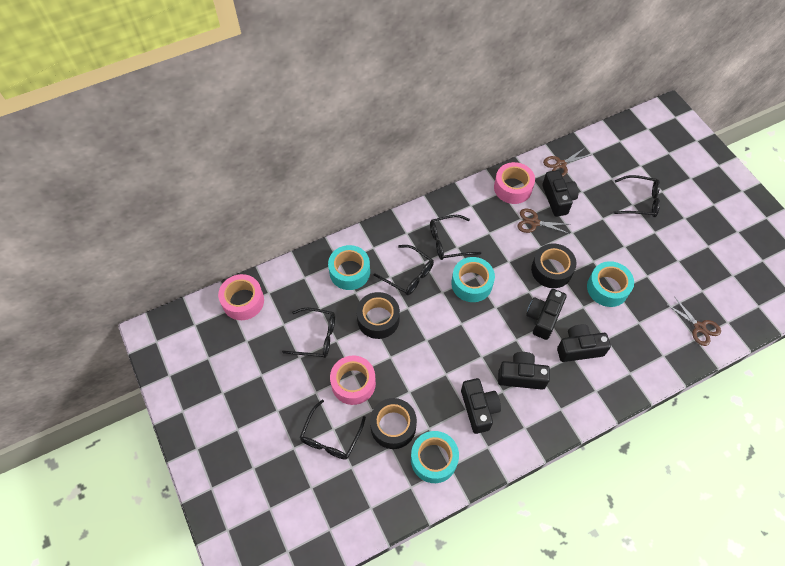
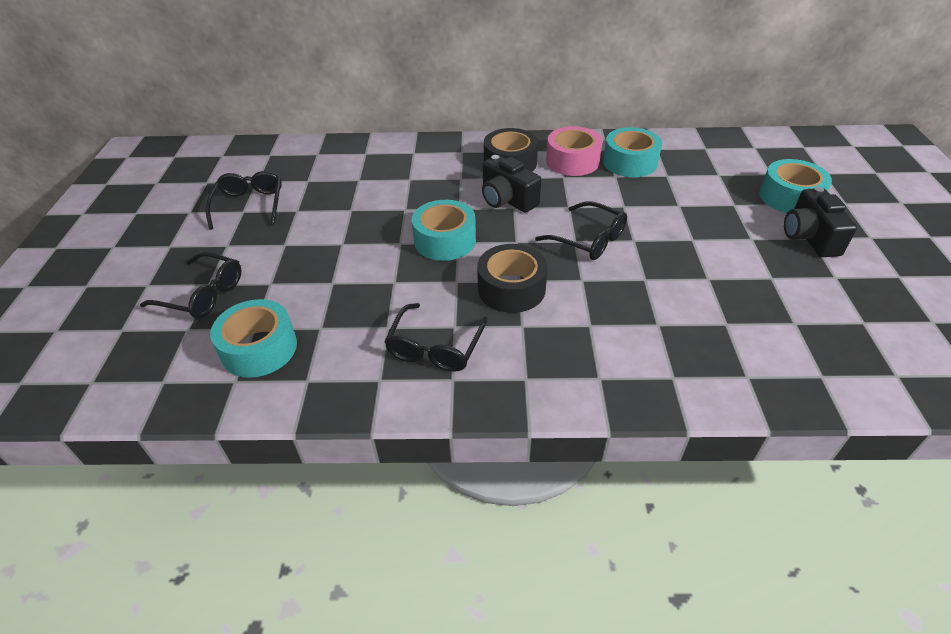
black camera: [461,378,501,434] [498,352,550,390] [526,289,566,340] [542,170,578,217] [557,324,611,362] = 5 -> [482,155,541,213] [784,187,857,257] = 2
black glasses: [282,308,335,358] [299,399,366,460] [373,245,434,295] [430,215,481,260] [613,175,660,217] = 5 -> [140,252,241,318] [206,171,282,230] [384,303,488,372] [535,201,627,260] = 4
black tape: [357,292,400,339] [370,398,417,449] [531,243,576,288] = 3 -> [477,244,548,313] [484,128,538,172] = 2
brown scissors: [517,209,571,234] [543,147,591,177] [666,296,721,346] = 3 -> none = 0
pink tape: [218,274,264,320] [330,356,376,405] [494,162,535,204] = 3 -> [546,126,603,176] = 1

